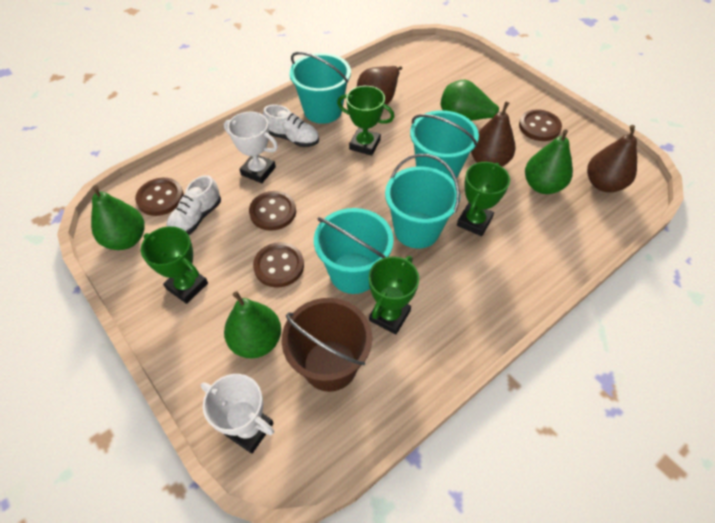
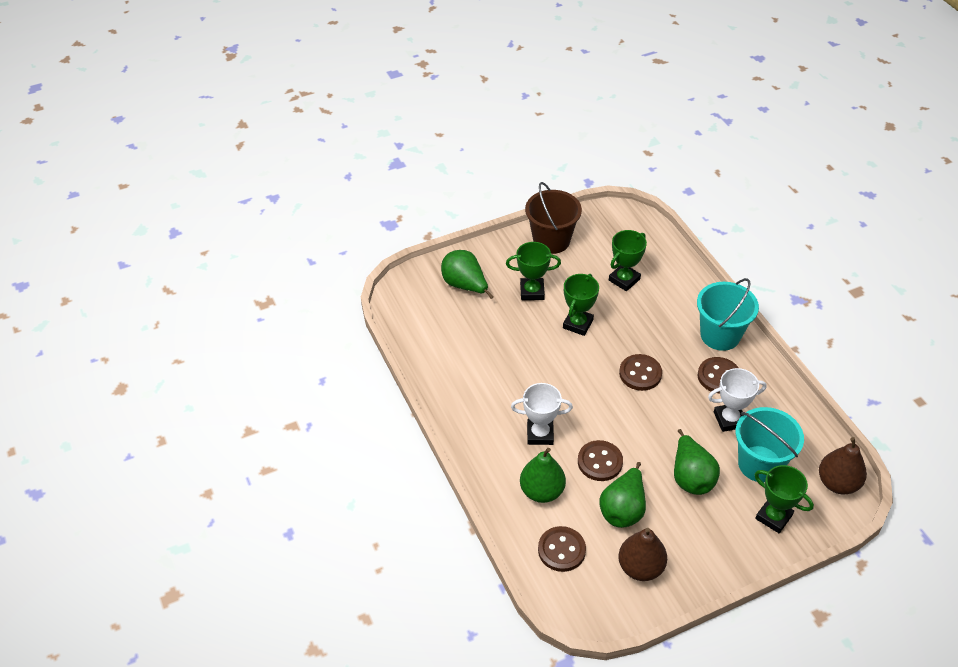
brown pear: [357,66,402,105] [471,101,515,167] [587,125,637,192] = 3 -> [618,528,667,581] [819,437,867,494] = 2
turquoise bucket: [289,52,351,124] [314,208,394,294] [385,154,460,249] [410,110,479,179] = 4 -> [697,278,759,351] [736,407,804,483] = 2
white shoe: [167,175,221,235] [263,104,319,147] = 2 -> none = 0

